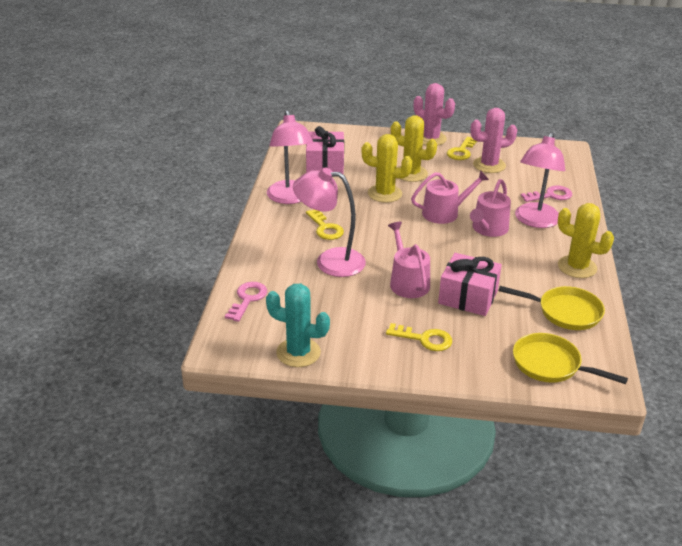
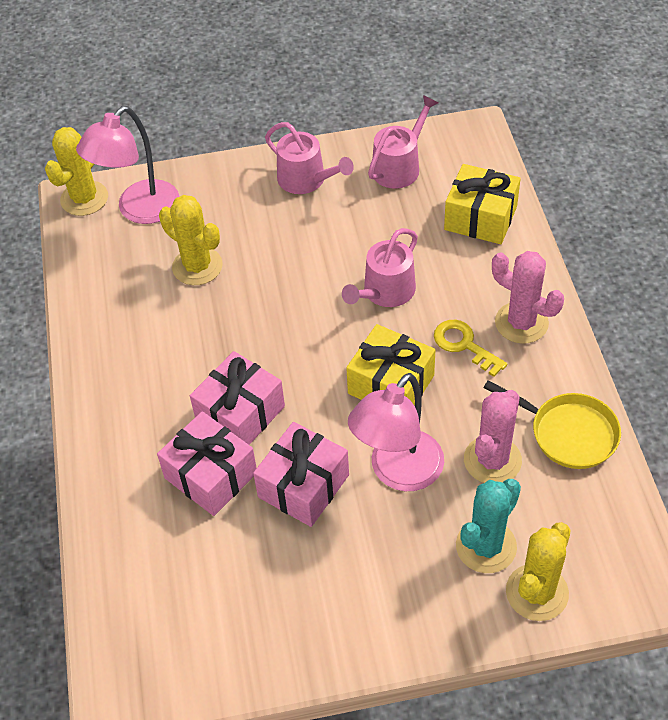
pink gift: [306,126,344,174] [438,253,502,316] = 2 -> [157,411,257,516] [190,351,285,445] [253,422,349,527] = 3
pink key: [225,282,267,322] [521,186,572,202] = 2 -> none = 0
pink lamp: [267,110,313,204] [293,168,366,277] [515,132,565,228] = 3 -> [76,106,179,224] [348,373,444,491] = 2
yellow gift: none = 0 -> [346,324,435,406] [444,164,521,244] = 2
yellow key: [306,210,344,240] [386,323,452,351] [447,137,477,160] = 3 -> [434,320,508,377] = 1
yellow pan: [498,286,605,330] [513,333,628,384] = 2 -> [484,380,621,469] = 1

